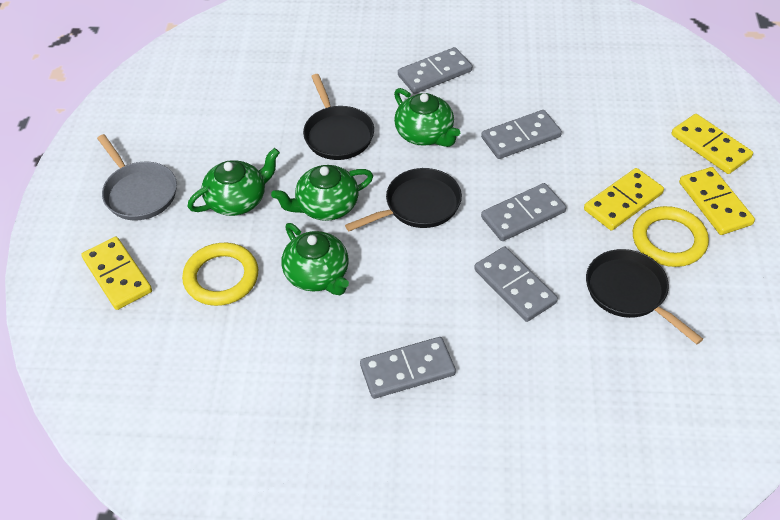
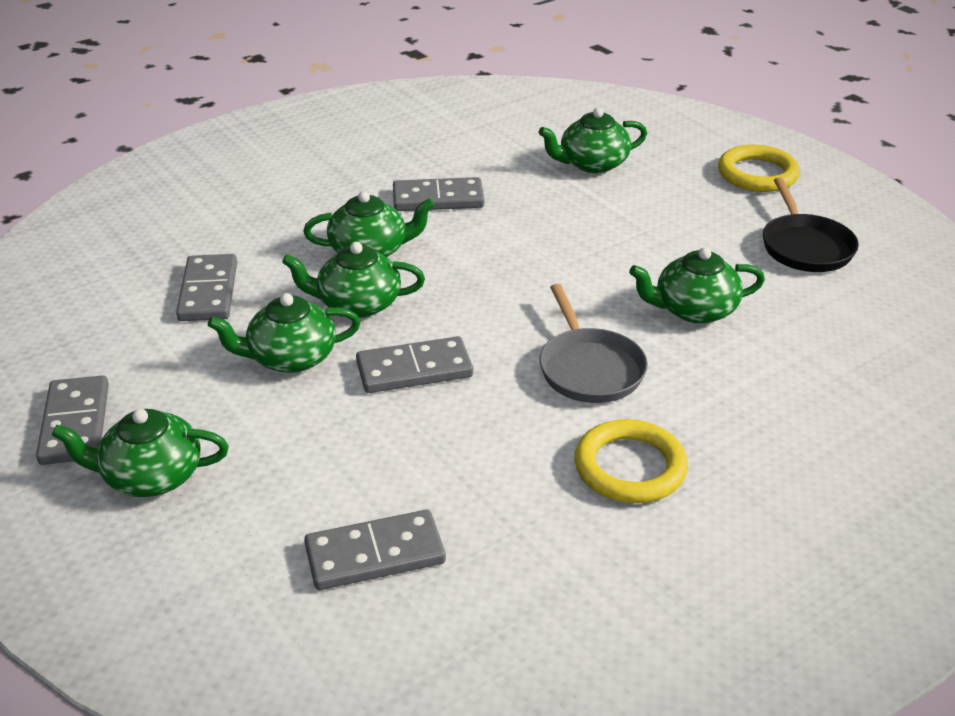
black pan: [303,74,374,160] [345,168,462,231] [586,249,703,345] = 3 -> [763,177,859,272] = 1
green teapot: [188,148,280,216] [271,165,373,221] [282,223,349,295] [394,88,460,147] = 4 -> [52,409,229,497] [208,293,361,373] [282,242,425,318] [303,191,435,257] [538,107,647,173] [629,247,765,324] = 6
yellow domino: [81,237,152,310] [584,168,664,230] [672,114,753,174] [679,167,755,235] = 4 -> none = 0

